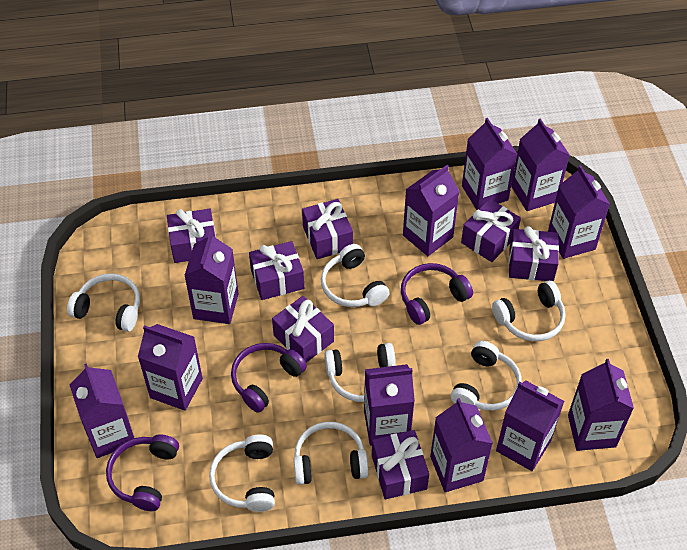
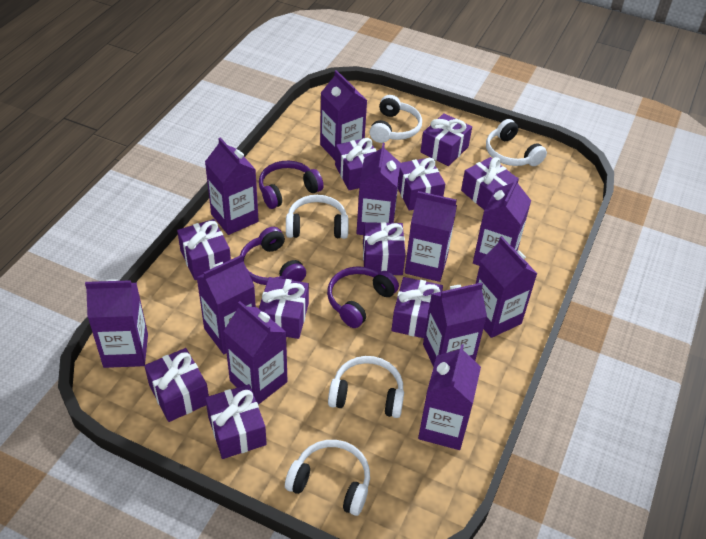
purple gift: [167,209,216,263] [249,241,304,300] [272,296,334,363] [302,199,353,259] [372,430,429,499] [461,199,521,262] [509,226,559,282] = 7 -> [145,348,209,422] [177,219,231,280] [205,384,267,459] [259,277,309,339] [335,138,377,190] [363,222,406,275] [391,277,443,338] [398,158,445,211] [420,113,472,166] [461,157,519,210] = 10
white headphones: [67,273,140,332] [209,435,275,512] [293,422,369,485] [321,244,390,307] [324,343,396,402] [451,341,522,411] [492,281,566,341] = 7 -> [285,440,370,516] [286,195,349,239] [328,356,404,418] [370,95,422,143] [486,119,547,166] = 5

